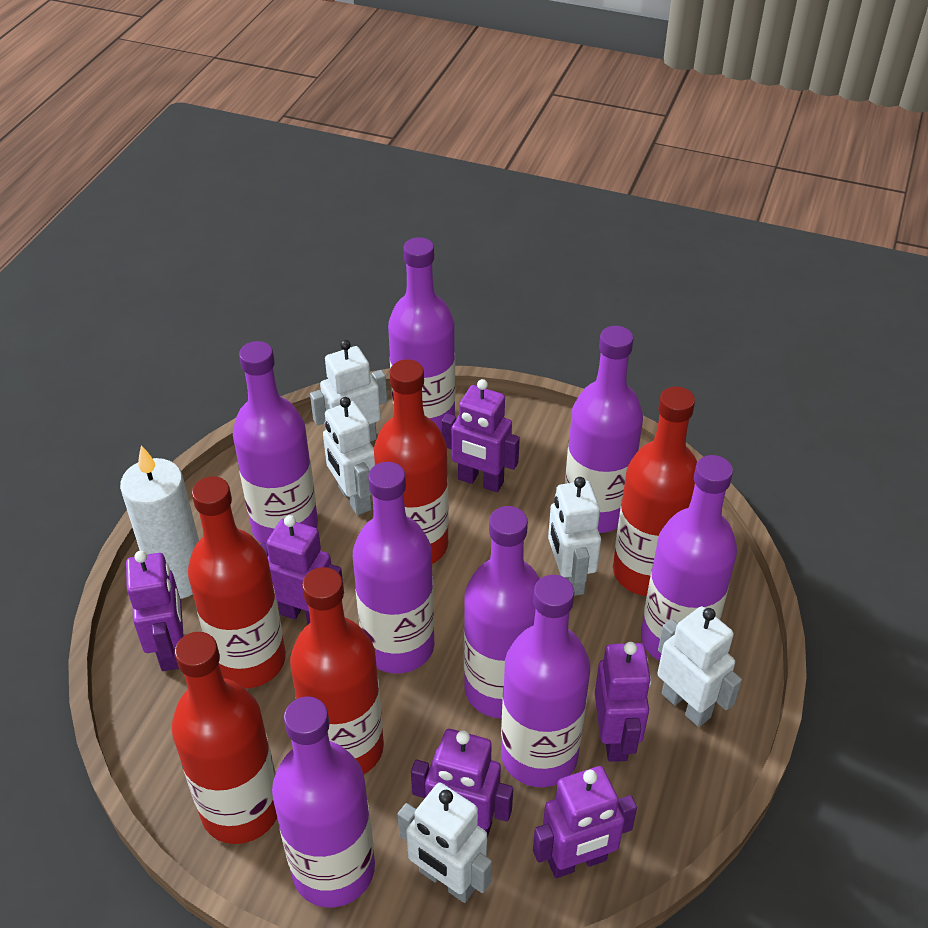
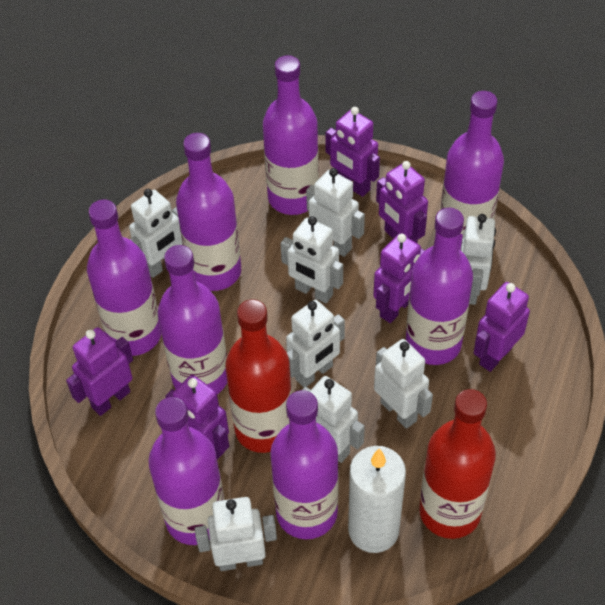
red bottle: [172,632,277,844] [188,476,286,688] [290,567,384,774] [374,359,449,564] [613,386,697,596] = 5 -> [225,299,292,453] [419,389,496,539] = 2
white robot: [310,340,387,441] [323,397,375,515] [398,783,492,903] [548,477,601,596] [657,606,742,727] = 5 -> [129,189,183,278] [195,497,277,571] [280,216,343,303] [286,300,345,388] [302,376,365,463] [306,168,365,257] [374,339,433,429] [461,214,496,305] = 8

